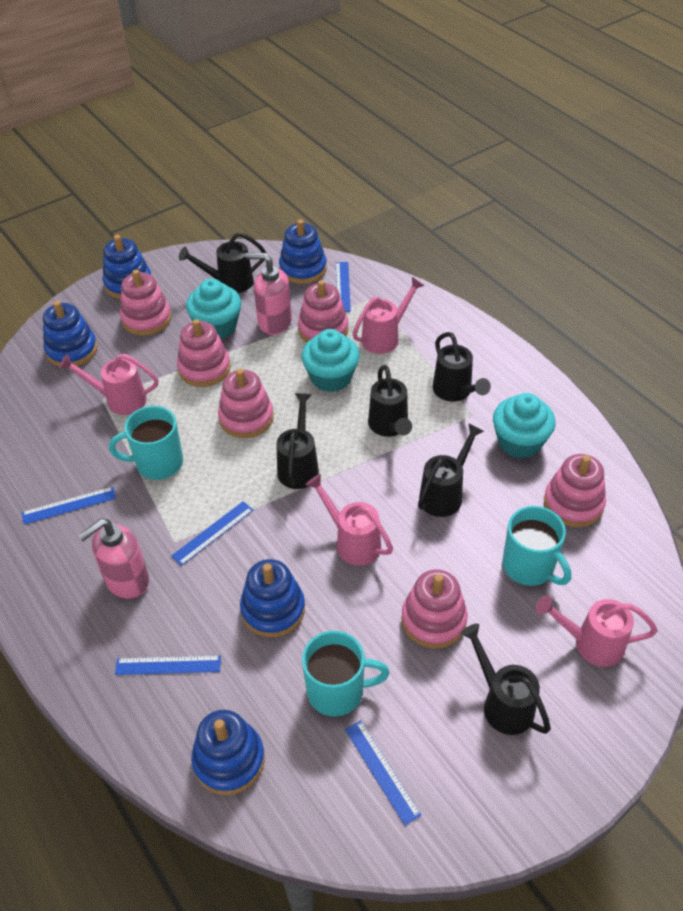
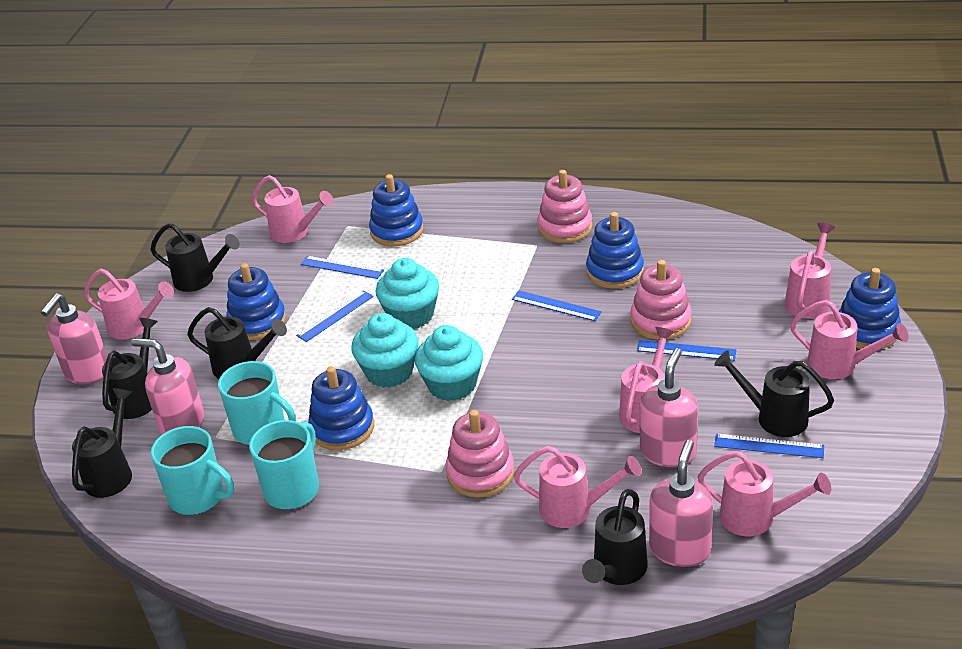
pink soap dispenser: [78,519,149,599] [245,252,292,335] = 2 -> [41,293,107,384] [131,338,204,435] [640,348,698,467] [649,440,713,567] = 4
pink stacking toy: [120,270,171,336] [177,319,231,387] [218,369,274,438] [298,280,349,343] [401,569,468,649] [544,454,606,527] = 6 -> [446,410,514,498] [537,170,592,243] [630,260,692,340] = 3
pink watering can: [59,354,158,415] [306,474,393,566] [352,277,425,354] [536,595,658,667] = 4 -> [84,269,174,340] [252,175,333,243] [514,446,642,528] [619,327,674,433] [698,451,831,537] [785,223,835,319] [790,300,909,379] = 7

